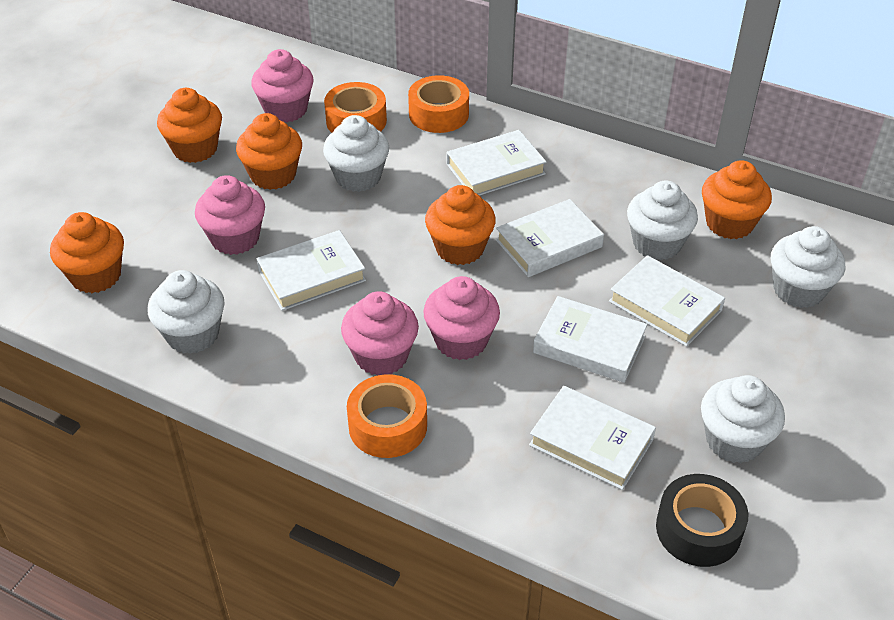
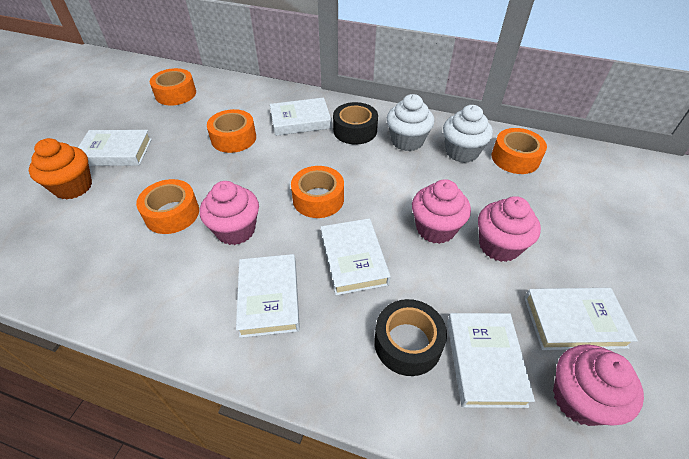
black tape: [656,474,748,567] = 1 -> [333,102,378,145] [374,299,447,376] = 2
orange cupcake: [50,212,124,293] [157,88,222,163] [236,113,302,190] [425,185,496,265] [702,160,772,239] = 5 -> [29,138,92,199] = 1
orange tape: [324,82,387,133] [347,374,427,458] [408,75,469,133] = 3 -> [136,179,199,234] [150,68,196,106] [207,109,256,153] [291,166,344,218] [492,128,547,174] = 5
white cupcake: [148,270,225,354] [323,115,389,192] [627,180,698,260] [701,375,785,463] [771,226,845,308] = 5 -> [387,94,434,151] [443,105,493,163] = 2

